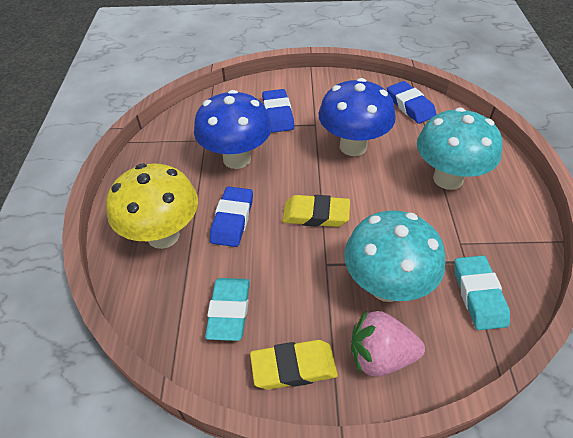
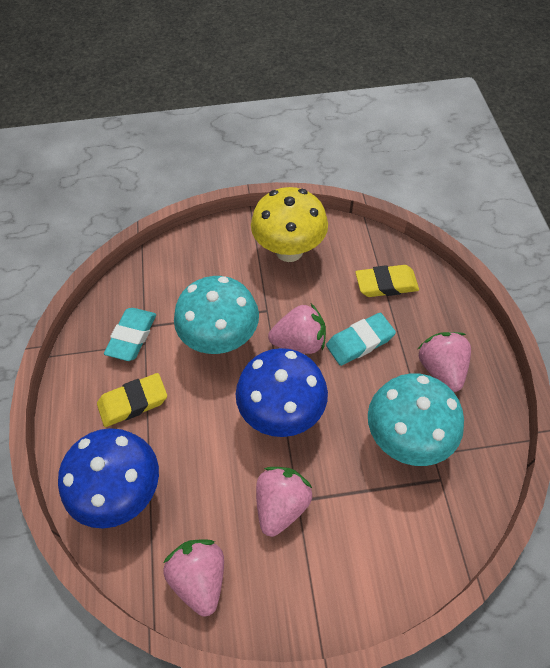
blue eraser: [210,186,253,247] [262,89,294,133] [387,81,436,124] = 3 -> none = 0
pink strawberry: [351,310,425,377] = 1 -> [163,539,224,617] [256,467,312,537] [268,303,326,354] [418,332,471,392] = 4

